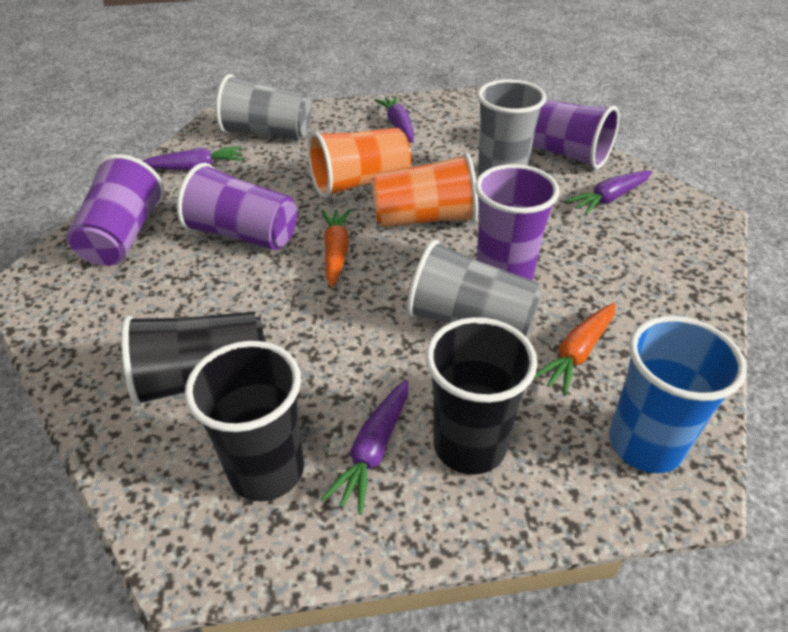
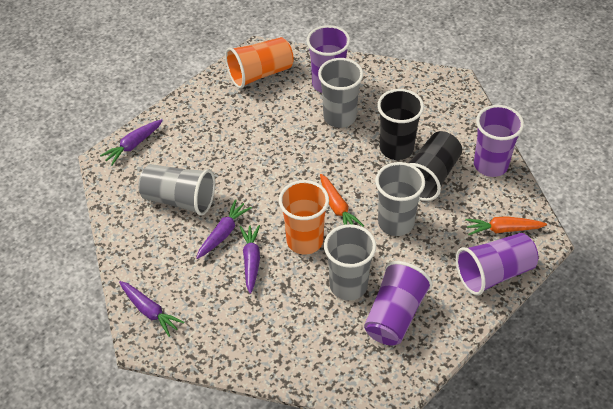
black cup: [121,312,264,407] [185,341,304,502] [426,317,537,475] = 3 -> [377,89,424,160] [408,131,462,201] = 2
blue cup: [609,316,747,473] = 1 -> none = 0
grey cup: [216,74,311,140] [407,240,543,337] [477,79,546,177] = 3 -> [138,164,215,216] [318,58,363,128] [324,224,376,300] [375,162,425,236] = 4

